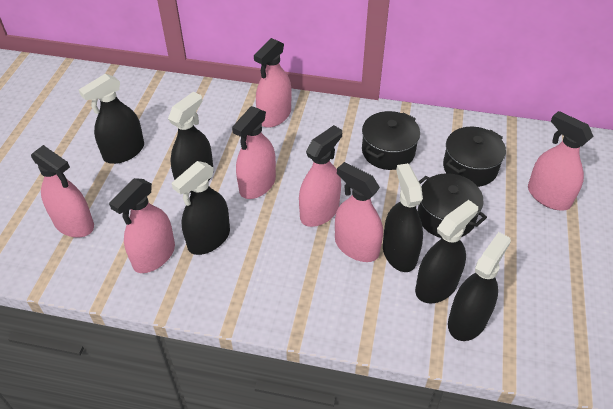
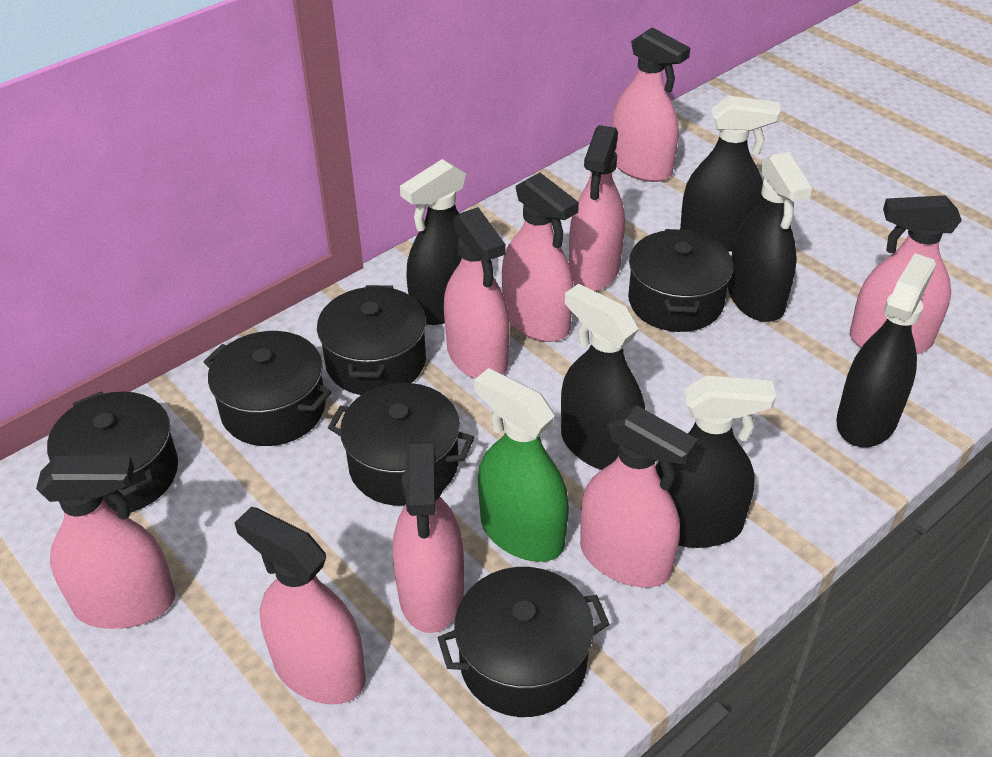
black pot: [362,111,420,170] [417,173,487,238] [443,127,506,187] = 3 -> [47,391,178,513] [204,331,332,446] [317,285,426,395] [328,383,474,506] [438,567,609,717] [628,229,733,332] = 6
green spray bottle: none = 0 -> [474,368,569,562] = 1
pink spray bottle: [31,145,94,238] [109,178,175,273] [232,106,276,199] [254,38,292,128] [299,125,342,227] [335,162,383,262] [528,111,594,210] = 7 -> [36,456,175,629] [235,507,366,704] [393,441,464,633] [444,207,510,379] [502,173,579,342] [569,125,625,291] [580,405,698,587] [612,27,690,182] [850,195,962,354] = 9

